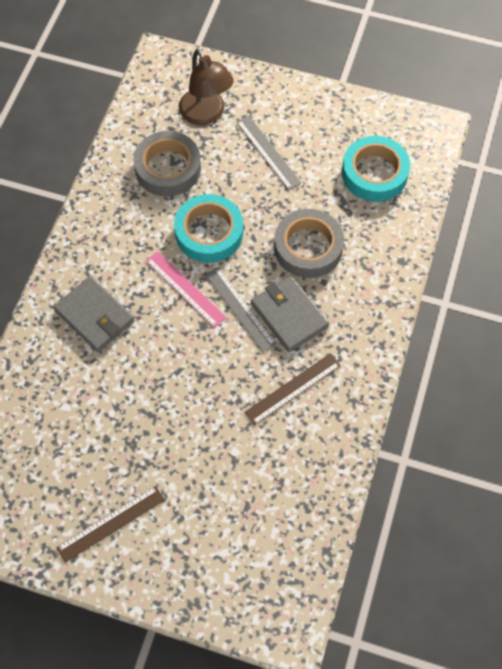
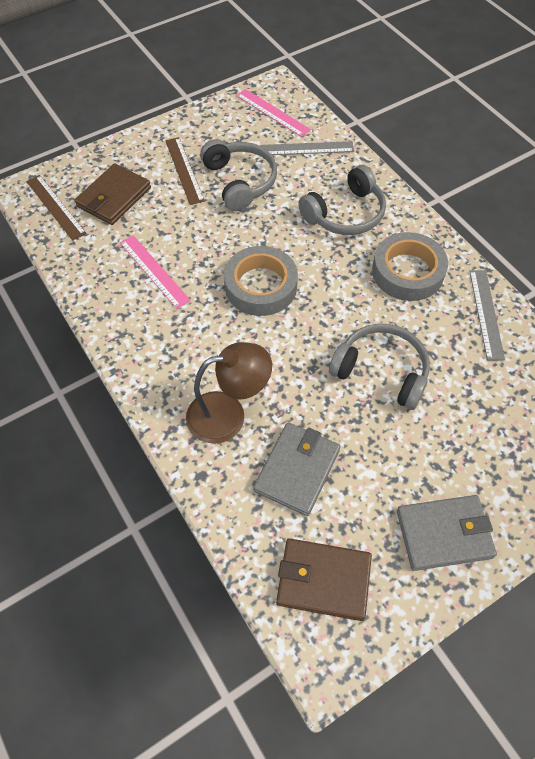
brown wallet: none = 0 -> [75,163,151,225] [276,538,372,621] = 2
grey headphones: none = 0 -> [200,139,277,211] [298,165,386,235] [329,323,430,410] = 3
pink ruler: [146,251,226,328] = 1 -> [120,235,191,309] [236,89,311,137] = 2
turquoise tape: [174,194,243,263] [342,136,410,202] = 2 -> none = 0

